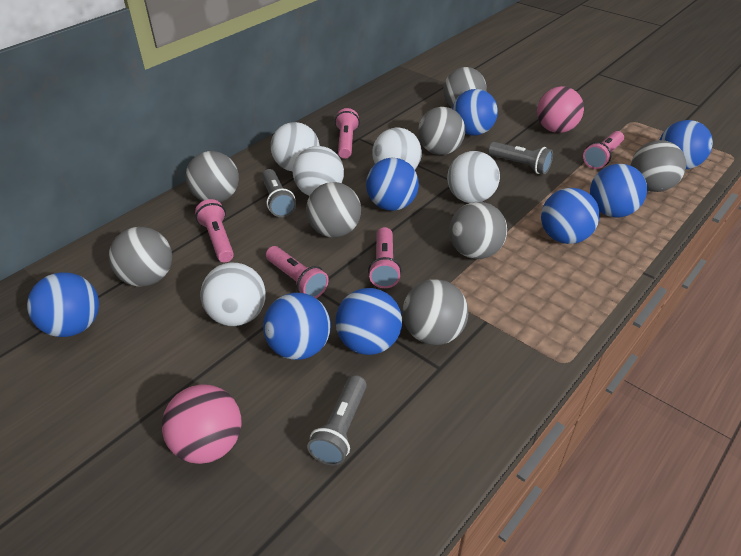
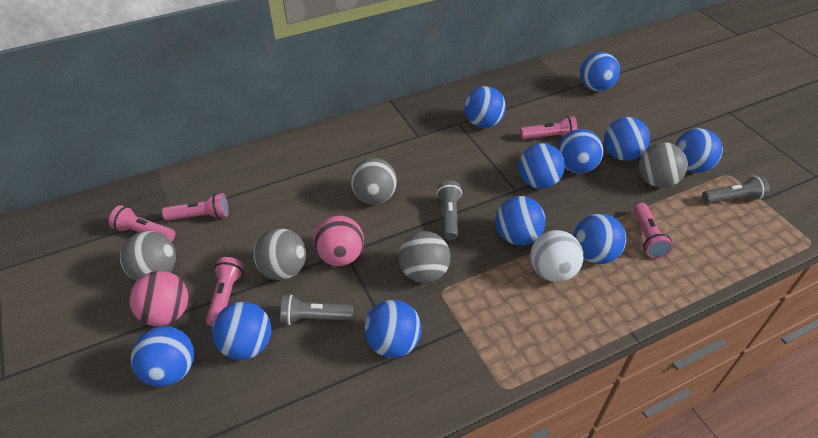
blue ball: [27,272,99,337] [263,293,331,360] [335,288,402,355] [366,158,419,211] [453,89,498,136] [541,188,600,244] [590,164,647,217] [660,120,713,169] = 8 -> [130,326,194,387] [212,302,271,360] [364,300,422,358] [464,86,506,128] [495,196,546,245] [518,143,565,189] [558,129,604,173] [574,214,626,264] [580,52,620,91] [604,117,650,161] [675,128,723,173] = 11
grey ball: [109,227,172,287] [186,151,239,202] [306,182,361,238] [402,279,468,345] [418,107,465,155] [443,67,487,108] [449,202,507,259] [631,140,686,192] = 8 -> [120,231,176,281] [253,228,306,280] [351,158,397,204] [399,231,450,283] [639,142,688,188] = 5
white ball: [201,263,266,326] [271,122,320,171] [293,146,344,196] [372,128,422,170] [447,151,500,203] = 5 -> [530,230,584,282] = 1

